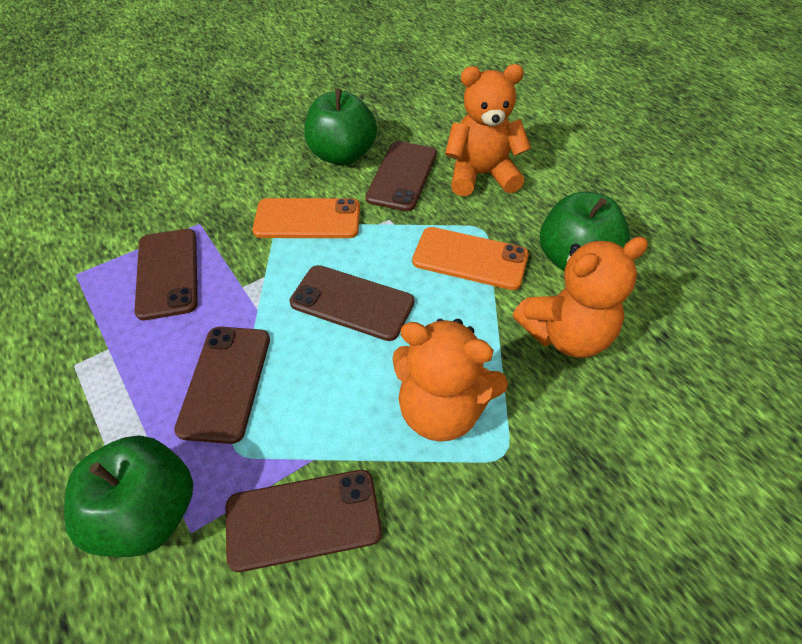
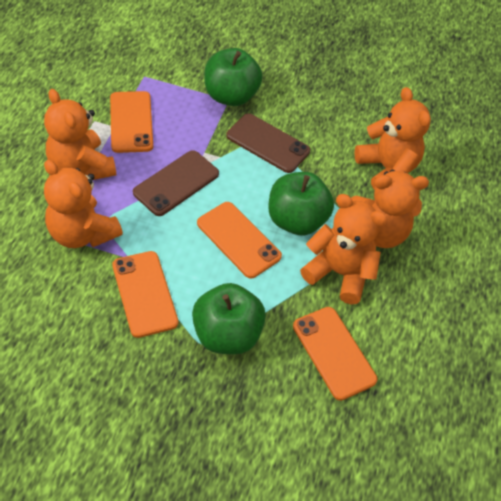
brown phone: [134,229,198,320] [174,327,270,444] [226,470,382,572] [290,265,414,341] [365,141,437,211] = 5 -> [133,150,219,216] [226,114,310,173] = 2
orange phone: [253,198,360,238] [412,227,529,290] = 2 -> [110,91,153,153] [112,251,178,338] [197,202,282,278] [293,307,378,401] = 4
orange teddy bear: [392,319,508,442] [445,64,531,196] [513,237,648,358] = 3 -> [44,89,116,180] [44,160,123,248] [300,194,388,304] [351,170,429,248] [354,87,431,190] = 5

